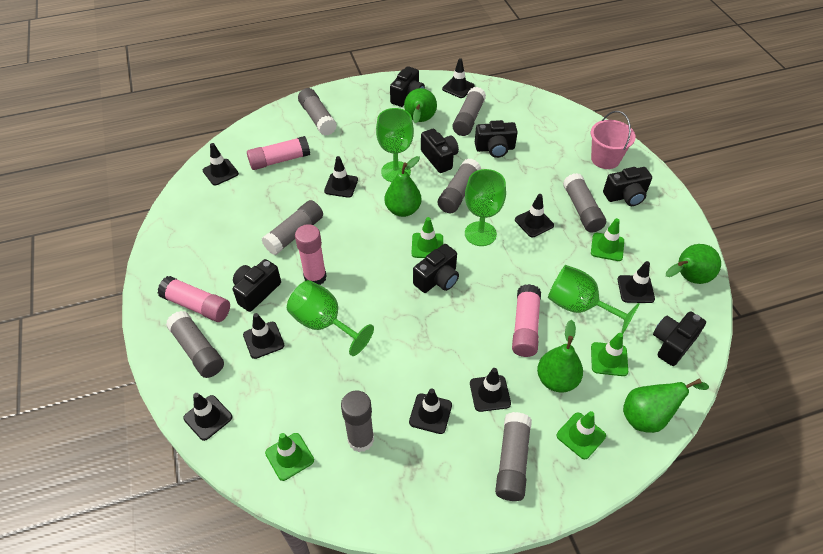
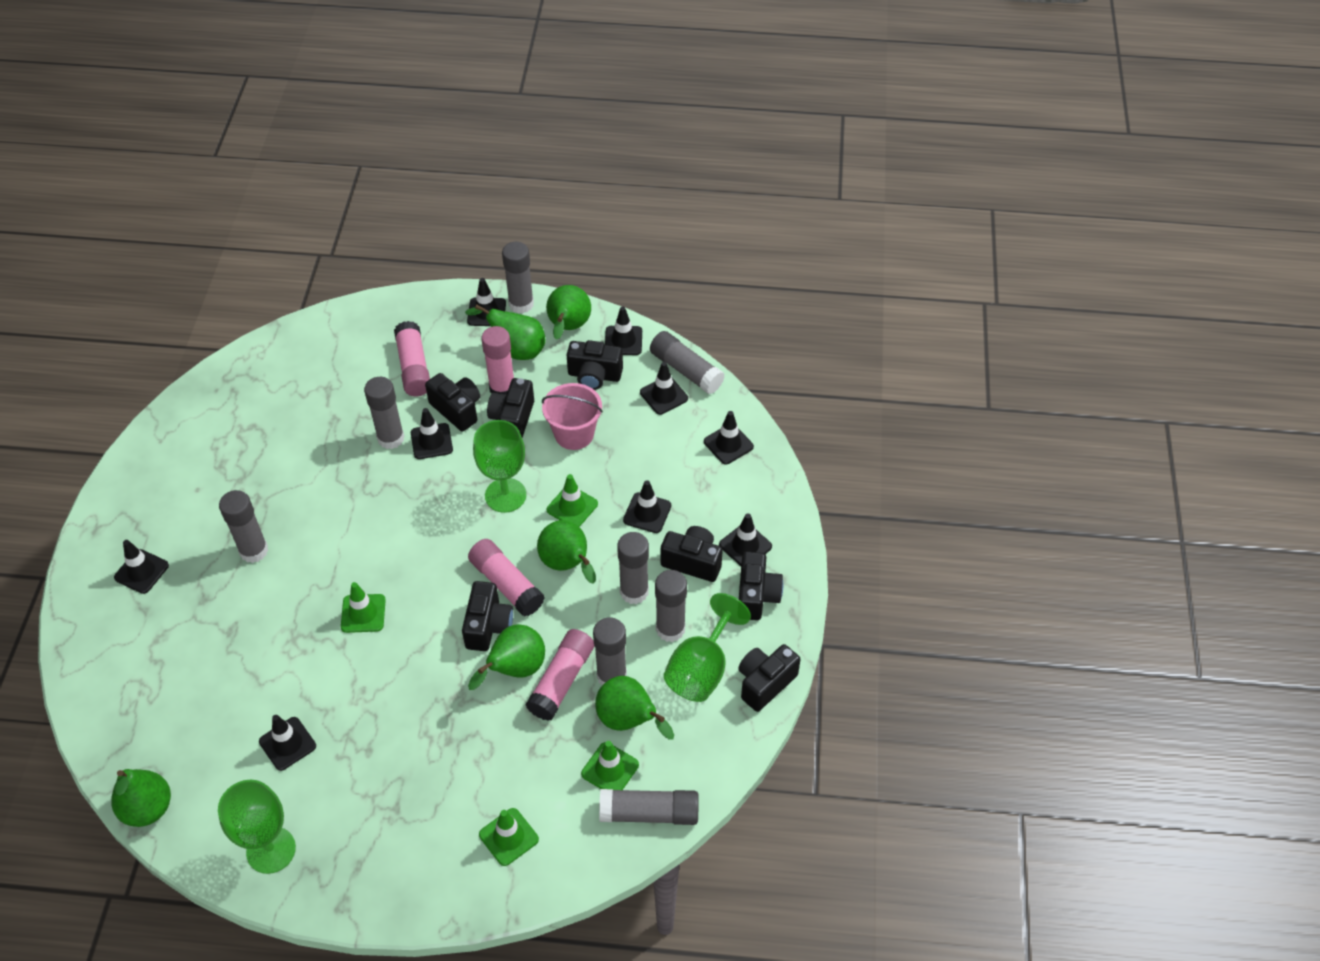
green goblet: [287,280,374,356] [376,108,414,182] [465,169,506,246] [548,265,640,334] = 4 -> [218,780,296,874] [473,420,526,513] [664,593,751,702] = 3
green pear: [385,156,421,217] [404,88,437,123] [537,320,583,393] [623,379,709,433] [666,244,721,284] = 5 -> [111,769,171,827] [465,305,546,360] [468,624,545,690] [537,520,596,584] [546,285,591,340] [595,676,674,740] = 6
green traffic cone: [265,433,314,481] [411,217,443,258] [556,411,606,459] [591,218,624,261] [591,333,628,376] = 5 -> [341,582,386,633] [479,808,539,866] [547,474,598,527] [581,741,639,790] = 4

